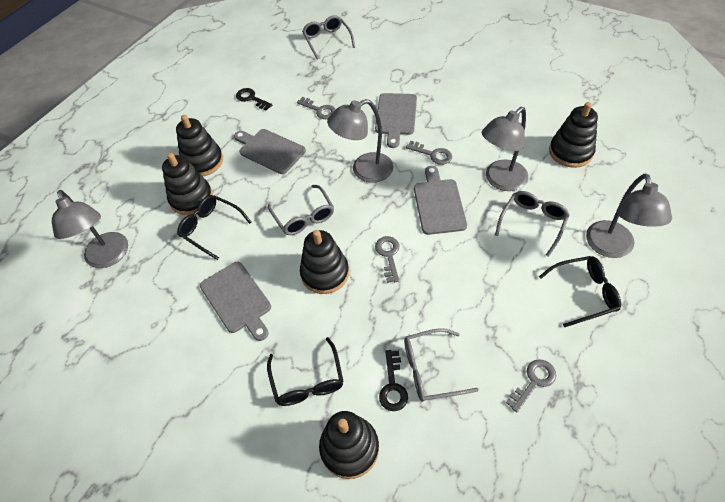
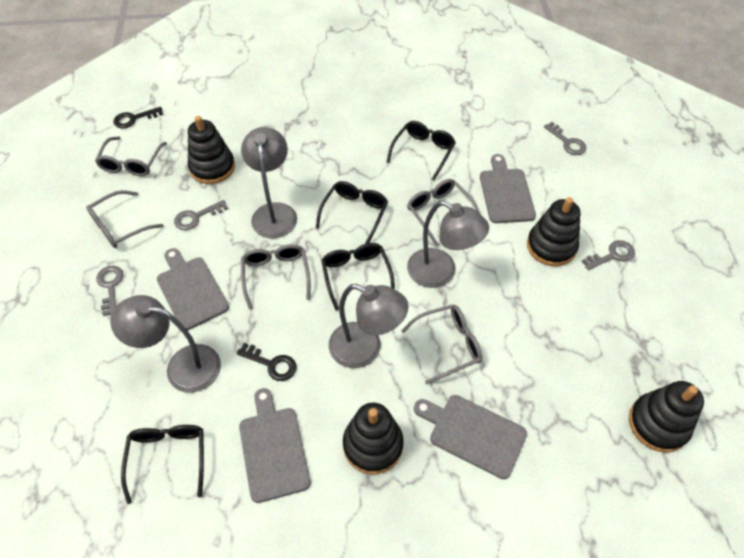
black glasses: [177,195,251,260] [267,337,344,406] [539,256,621,327] = 3 -> [121,425,204,504] [316,181,388,244] [321,243,395,311] [387,121,456,180] = 4
black stacking toy: [162,153,213,215] [176,115,223,176] [300,230,349,294] [319,411,379,479] [549,102,598,168] = 5 -> [188,116,235,184] [343,403,404,474] [527,197,581,266] [629,381,704,453] = 4
grey glasses: [268,185,334,235] [302,15,355,59] [404,328,479,402] [495,191,570,257] = 4 -> [86,190,163,248] [95,136,167,176] [241,244,311,309] [401,304,482,385] [407,179,480,246] = 5

